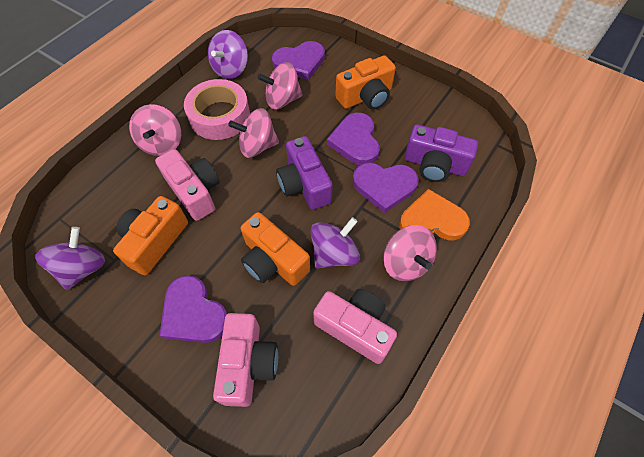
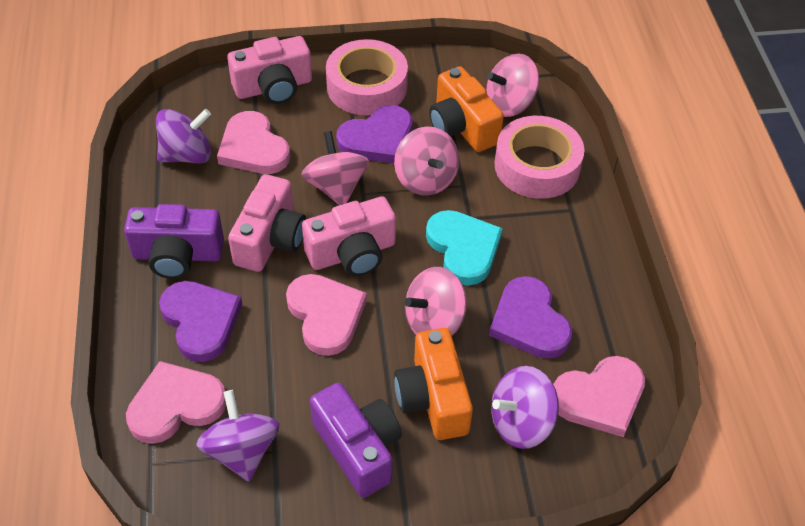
orange camera: [113,196,188,275] [241,212,310,286] [335,55,396,110] = 3 -> [394,328,473,440] [429,66,504,152] = 2
orange heart: [399,189,470,241] = 1 -> none = 0
pink heart: none = 0 -> [126,361,226,444] [217,111,290,174] [286,274,367,356] [553,356,645,437] = 4
pink tape: [184,79,250,140] = 1 -> [326,39,408,116] [495,116,584,199] = 2
purple heart: [159,275,228,343] [272,41,325,80] [327,113,380,165] [353,163,419,213] = 4 -> [159,281,242,362] [336,105,413,163] [489,276,572,359] = 3
turquoise heart: none = 0 -> [426,210,503,286] = 1

